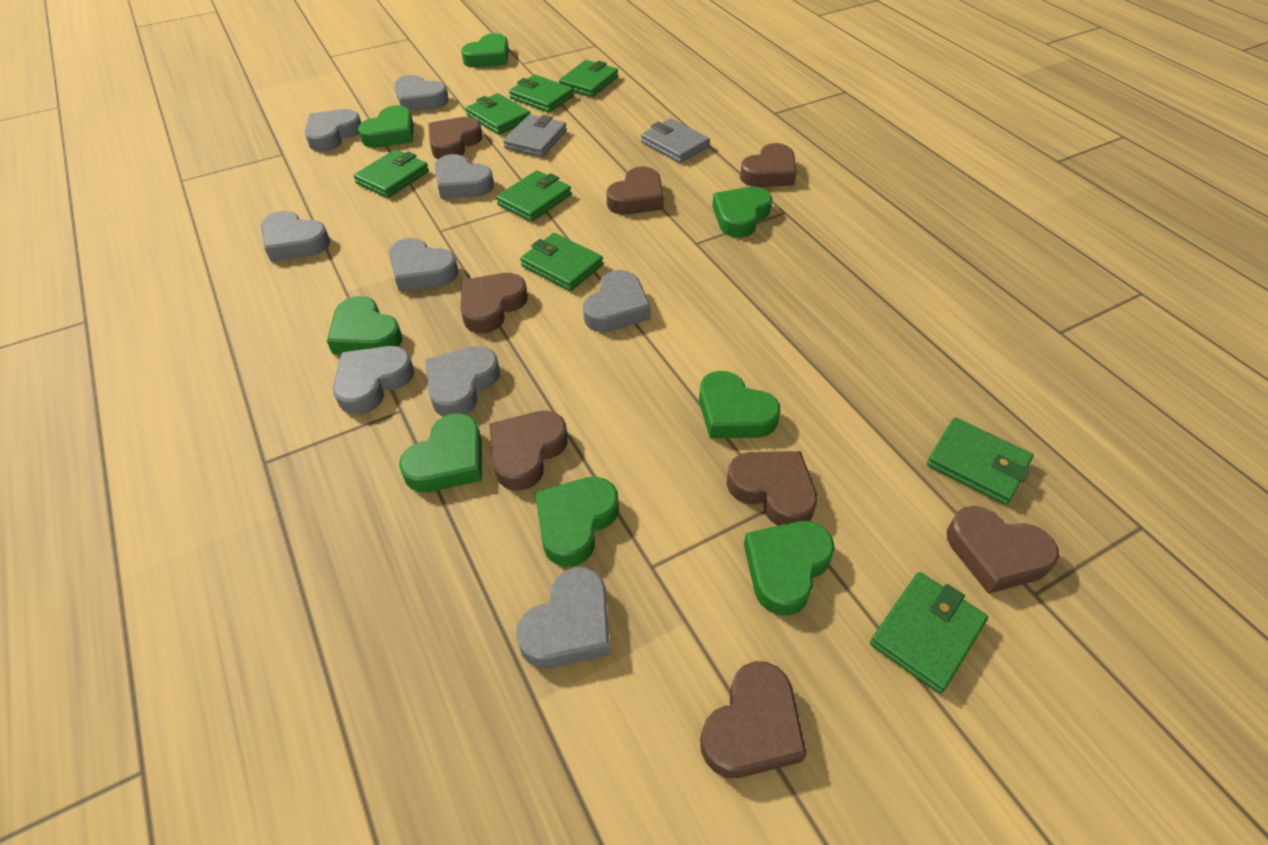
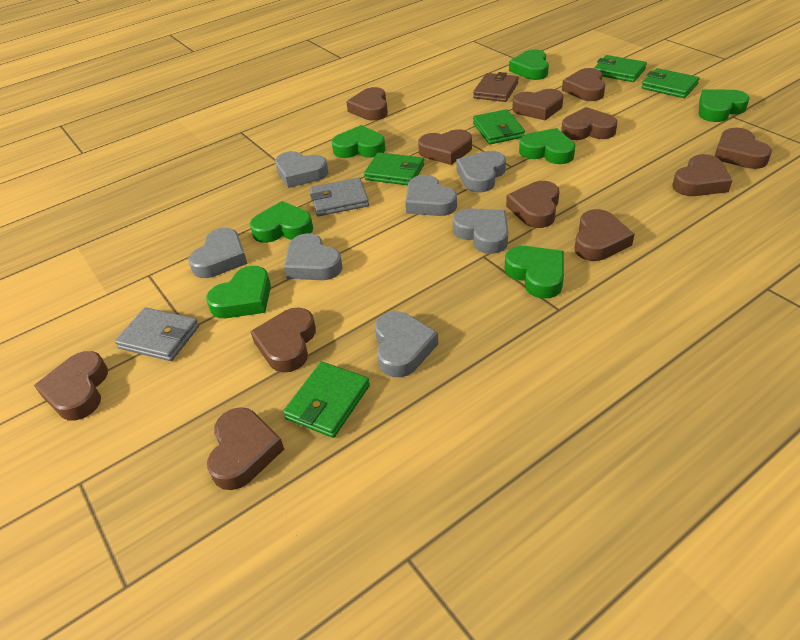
brown heart: [428,117,482,159] [461,273,528,333] [489,411,568,491] [607,167,664,215] [700,661,807,778] [727,451,818,526] [740,143,797,187] [947,506,1059,594] = 8 -> [34,351,108,421] [207,407,284,490] [250,308,316,372] [346,87,388,121] [418,129,472,165] [506,181,560,228] [512,89,564,120] [561,107,617,140] [562,68,606,101] [575,209,635,261] [672,154,732,196] [715,128,772,169] = 12
brown wallet: none = 0 -> [473,72,519,102] = 1
green heart: [327,296,402,355] [358,105,414,148] [399,413,482,492] [461,33,509,68] [535,477,619,567] [699,371,780,438] [712,187,772,237] [744,521,835,615] = 8 -> [206,266,271,318] [250,201,313,243] [332,125,385,158] [505,246,564,299] [509,49,549,80] [519,128,576,164] [699,89,750,122] = 7
green wallet: [353,149,429,198] [466,93,531,135] [496,170,571,222] [509,75,574,113] [520,233,603,291] [559,60,618,97] [870,572,988,693] [927,417,1033,505] = 8 -> [283,362,370,438] [364,152,424,185] [473,109,525,144] [594,55,647,82] [641,68,700,98] = 5
grey heart: [261,211,330,262] [304,109,361,151] [333,346,414,415] [389,238,458,292] [394,75,449,111] [425,346,500,417] [434,154,494,199] [516,567,610,668] [583,270,651,332] = 9 -> [188,228,248,278] [275,151,329,188] [284,233,342,280] [375,311,438,377] [405,175,457,216] [453,208,508,254] [456,151,506,193] = 7

